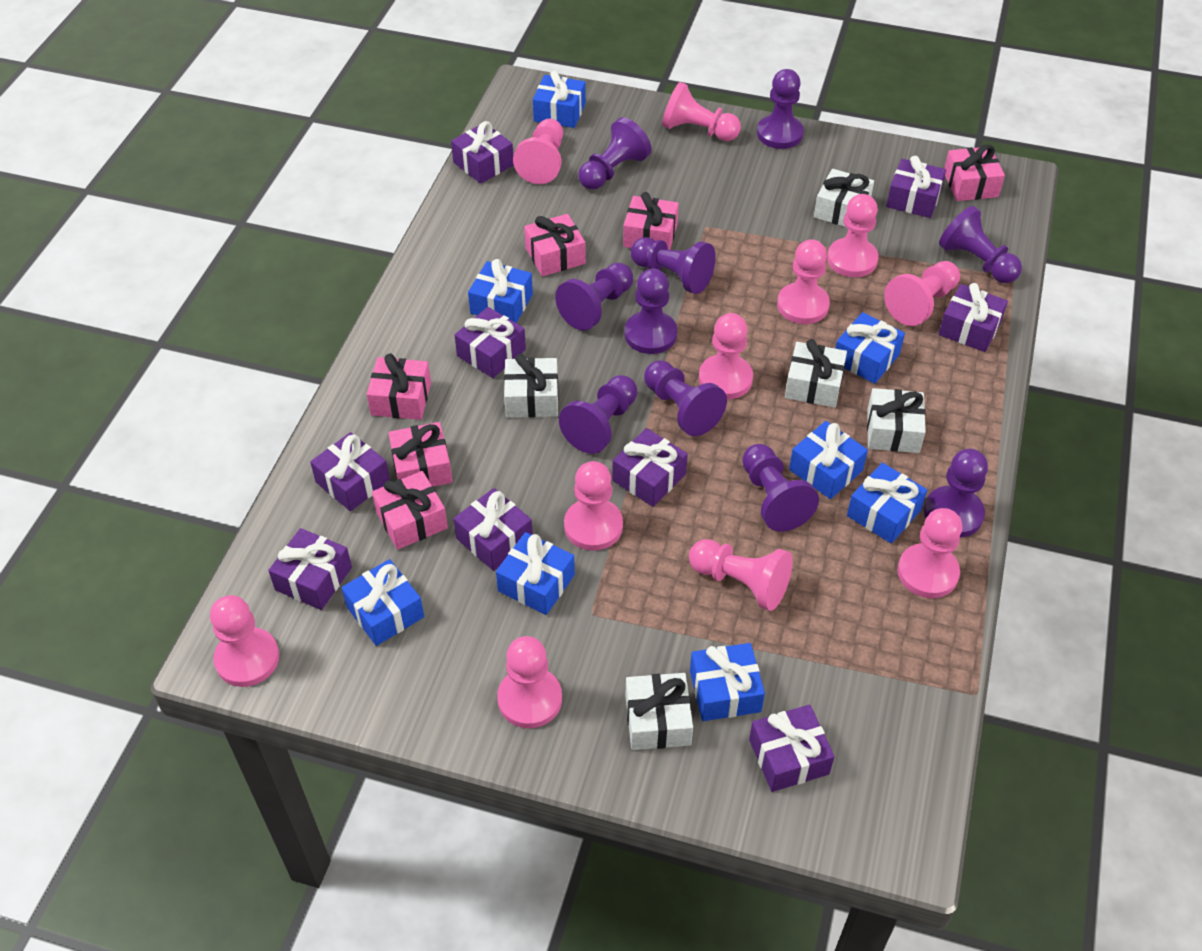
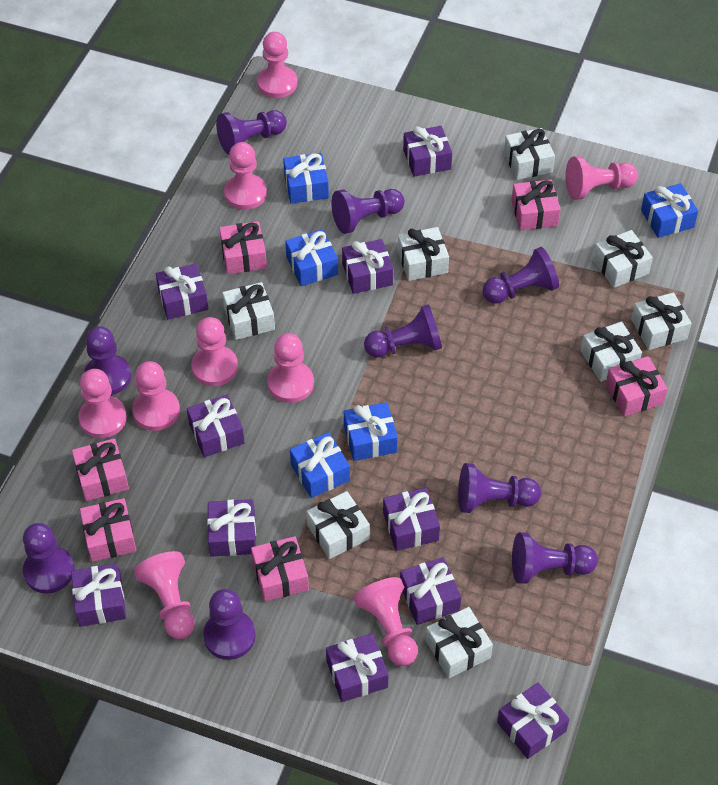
blue gift: [341,559,424,646] [468,259,533,323] [496,532,575,615] [533,70,586,128] [690,643,765,721] [789,421,868,499] [835,312,905,384] [847,463,927,544] = 8 -> [283,153,329,204] [285,229,338,286] [290,432,350,498] [344,402,398,461] [641,183,698,238] = 5
pink pawn: [210,595,279,687] [497,636,562,728] [513,119,563,184] [564,461,623,551] [662,82,741,141] [689,539,793,611] [699,313,753,399] [777,239,830,324] [827,194,879,277] [884,261,960,326] [897,508,962,598] = 11 -> [78,369,127,438] [132,361,180,431] [134,551,195,639] [191,317,238,386] [224,142,267,210] [257,32,297,98] [267,333,314,403] [353,577,418,666] [565,156,638,200] = 9
purple gift: [268,528,352,610] [310,432,390,511] [451,121,514,184] [453,488,533,571] [455,307,526,378] [612,428,688,507] [749,705,835,792] [886,156,946,218] [938,283,1008,352] = 9 -> [71,563,126,627] [156,264,208,320] [187,394,245,457] [207,499,256,557] [326,633,389,702] [342,239,393,294] [383,488,440,551] [400,557,461,625] [403,126,452,177] [497,682,569,759] = 10
purple pawn: [555,263,633,331] [559,375,638,454] [578,117,651,190] [625,269,677,354] [631,237,716,294] [644,360,727,436] [742,444,819,532] [757,69,804,149] [924,449,988,538] [939,206,1022,283] = 10 -> [23,523,74,594] [84,326,131,395] [203,589,256,660] [216,110,287,155] [331,189,404,234] [364,304,442,358] [458,463,541,513] [483,247,559,304] [512,532,598,584] = 9
white gift: [504,354,559,417] [626,673,693,750] [785,339,847,408] [814,169,874,227] [867,388,926,453] = 5 -> [222,282,275,340] [307,491,370,559] [398,227,449,281] [426,607,493,678] [504,128,555,180] [581,322,642,382] [593,230,653,288] [631,292,691,350] = 8

